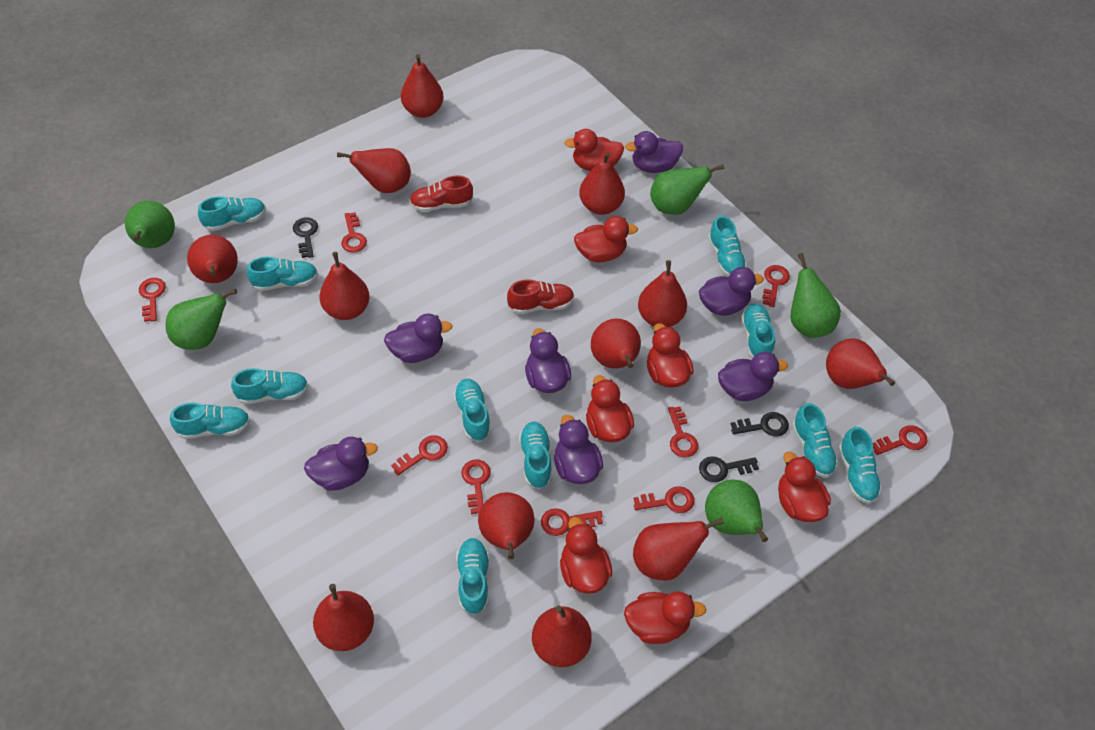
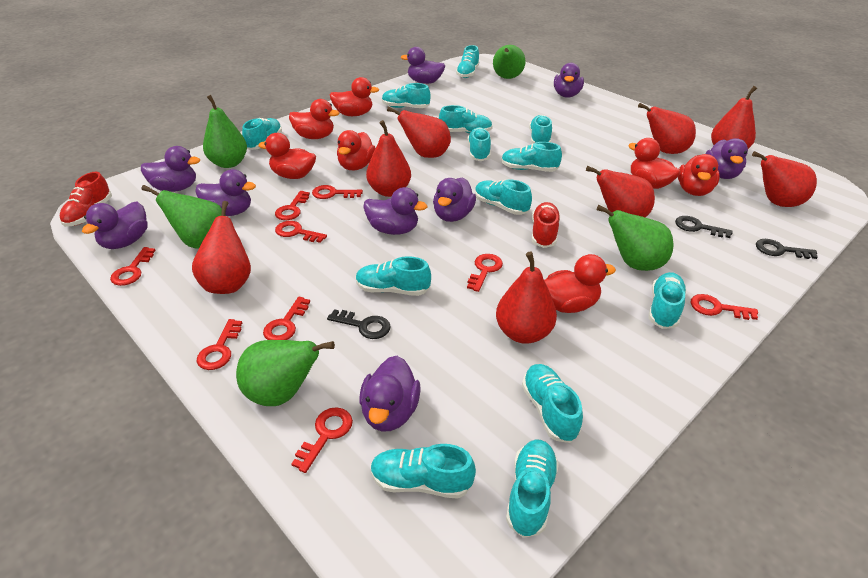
purple duck: [304,437,378,490] [384,314,453,363] [525,328,571,393] [554,415,603,484] [625,131,683,173] [699,267,764,316] [718,352,788,401] = 7 -> [82,201,148,249] [141,146,200,192] [195,169,256,216] [360,356,421,432] [363,187,427,235] [401,47,445,84] [433,177,476,222] [554,63,584,98] [706,138,748,179] = 9
red pear: [187,235,238,283] [313,584,374,651] [319,252,370,320] [337,148,411,193] [401,54,443,118] [478,492,534,559] [532,605,592,667] [579,152,625,215] [591,319,641,368] [633,518,724,581] [638,260,687,327] [826,338,895,389] = 12 -> [192,201,251,294] [366,120,411,197] [387,107,451,158] [496,252,557,344] [586,166,655,217] [638,103,696,154] [711,86,757,149] [752,151,817,207] = 8
turquoise shoe: [170,403,250,439] [198,196,266,231] [231,368,308,405] [247,257,318,291] [453,379,491,442] [456,538,489,615] [519,422,552,489] [708,216,747,277] [741,304,775,359] [792,403,838,478] [838,427,882,504] = 11 -> [242,118,282,150] [356,256,431,296] [370,444,476,499] [382,83,430,108] [439,105,493,134] [456,45,479,78] [467,127,491,161] [475,179,532,215] [501,142,562,172] [506,440,559,538] [522,364,583,443] [529,115,552,144] [648,272,687,329] = 13

